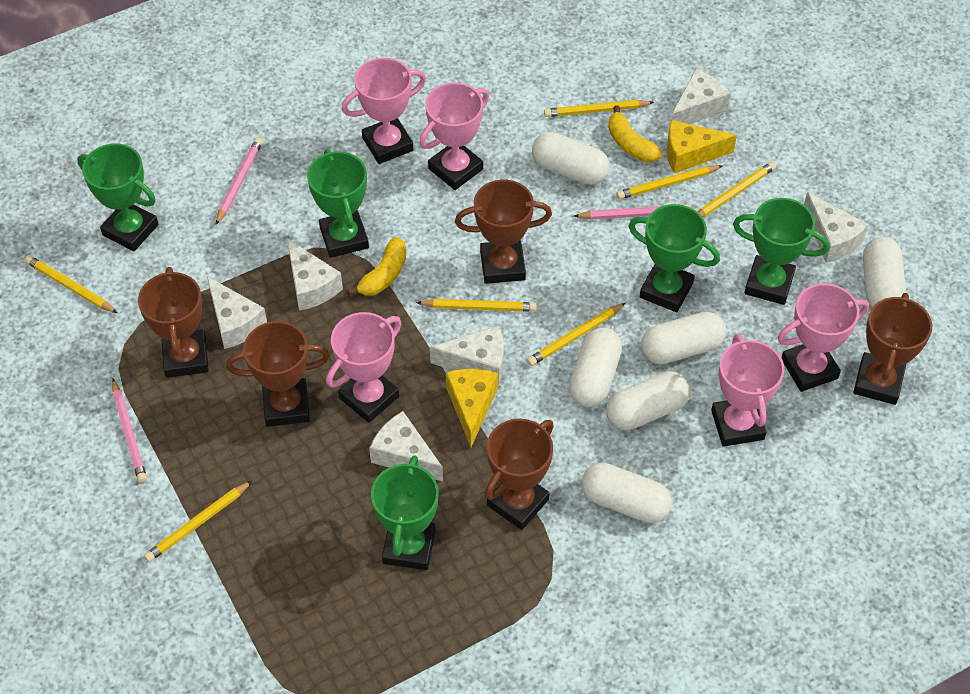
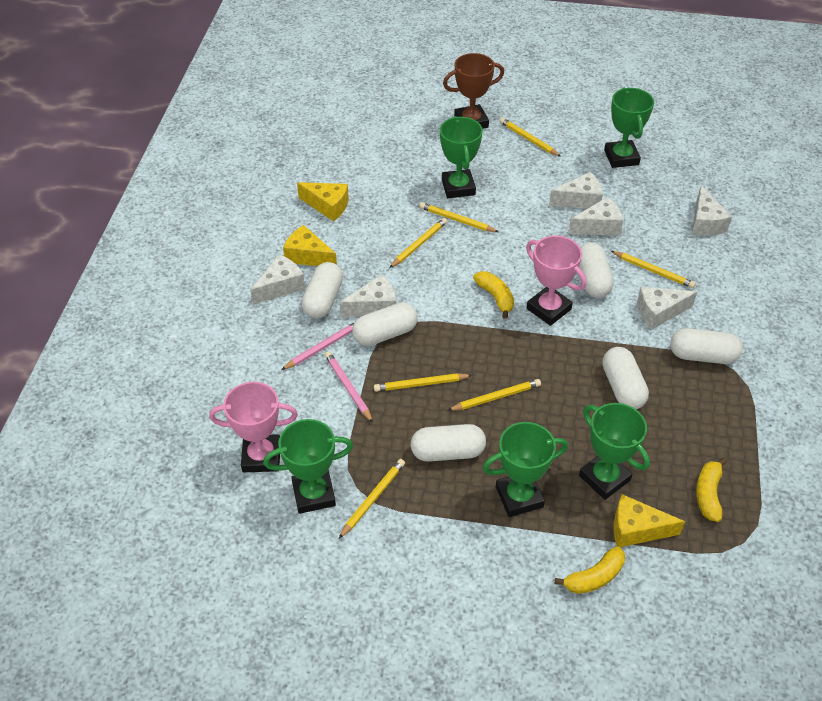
brown trophy: [138,267,209,378] [226,321,330,427] [455,180,552,284] [485,419,554,530] [853,293,932,405] = 5 -> [443,53,504,129] = 1
pink pencil: [112,379,147,483] [216,137,263,225] [574,205,689,220] = 3 -> [281,323,354,370] [325,351,373,423] = 2
pink trophy: [326,312,402,423] [342,58,426,164] [419,83,489,190] [711,334,785,447] [777,283,869,392] = 5 -> [209,382,298,472] [526,236,586,326] = 2
yellow banana: [348,237,407,296] [608,106,662,162] = 2 -> [473,271,514,319] [555,546,625,594] [696,458,727,522] = 3
yellow cheese: [446,369,498,447] [667,120,737,173] = 2 -> [283,225,337,266] [297,182,349,221] [614,494,685,547] = 3

